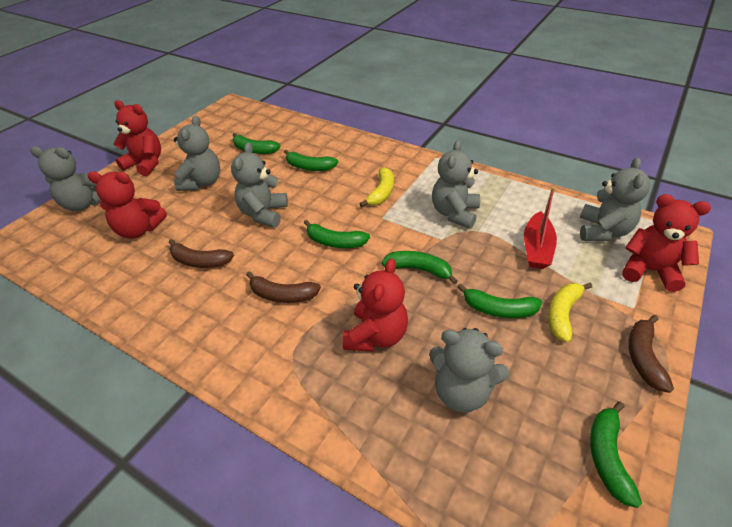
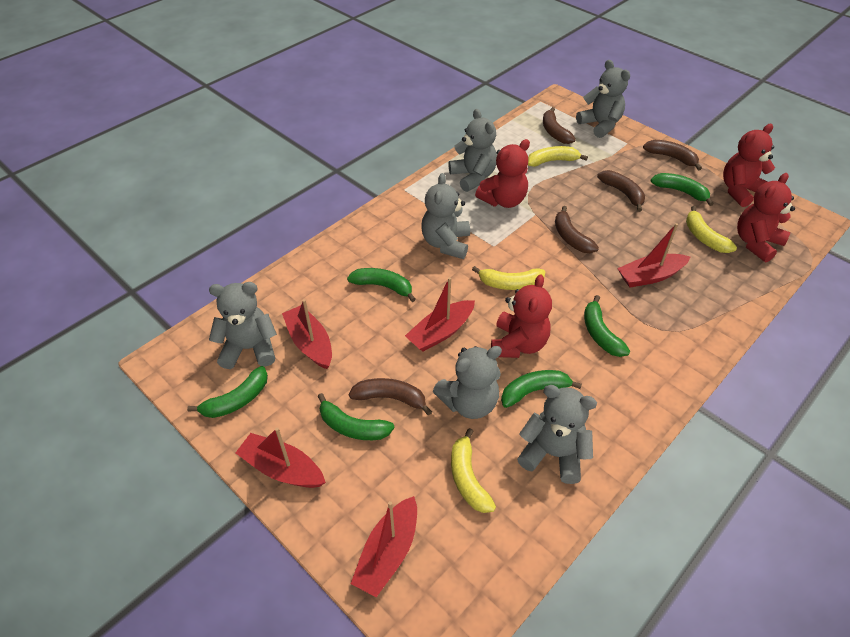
brown banana: [169,239,234,268] [246,271,321,303] [629,315,674,393] = 3 -> [349,378,432,416] [543,107,576,144] [555,206,599,253] [597,170,645,212] [643,140,702,170] = 5
red boat: [524,187,557,269] = 1 -> [236,427,326,488] [282,299,332,369] [351,496,417,597] [405,277,475,351] [617,223,690,287] = 5
yellow banana: [359,167,394,207] [548,283,592,343] = 2 -> [451,428,496,513] [472,266,546,290] [528,146,588,167] [686,206,737,253] = 4

